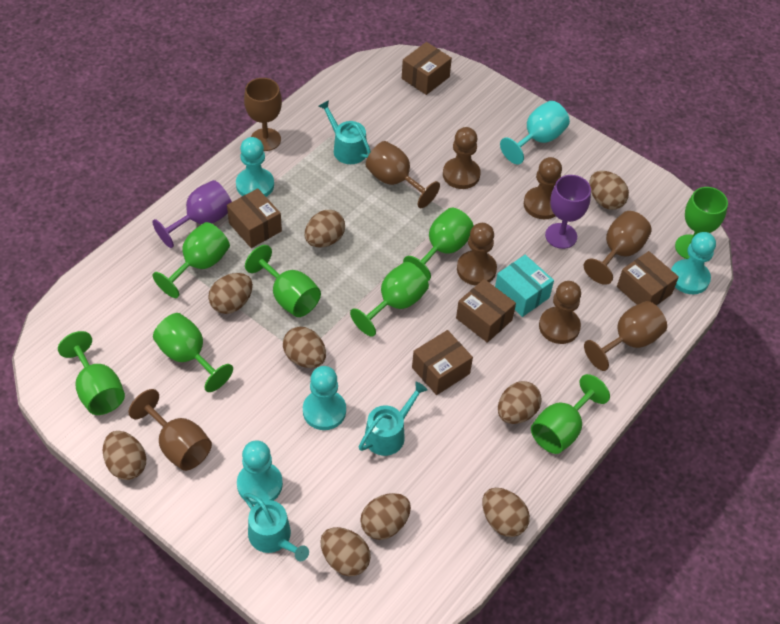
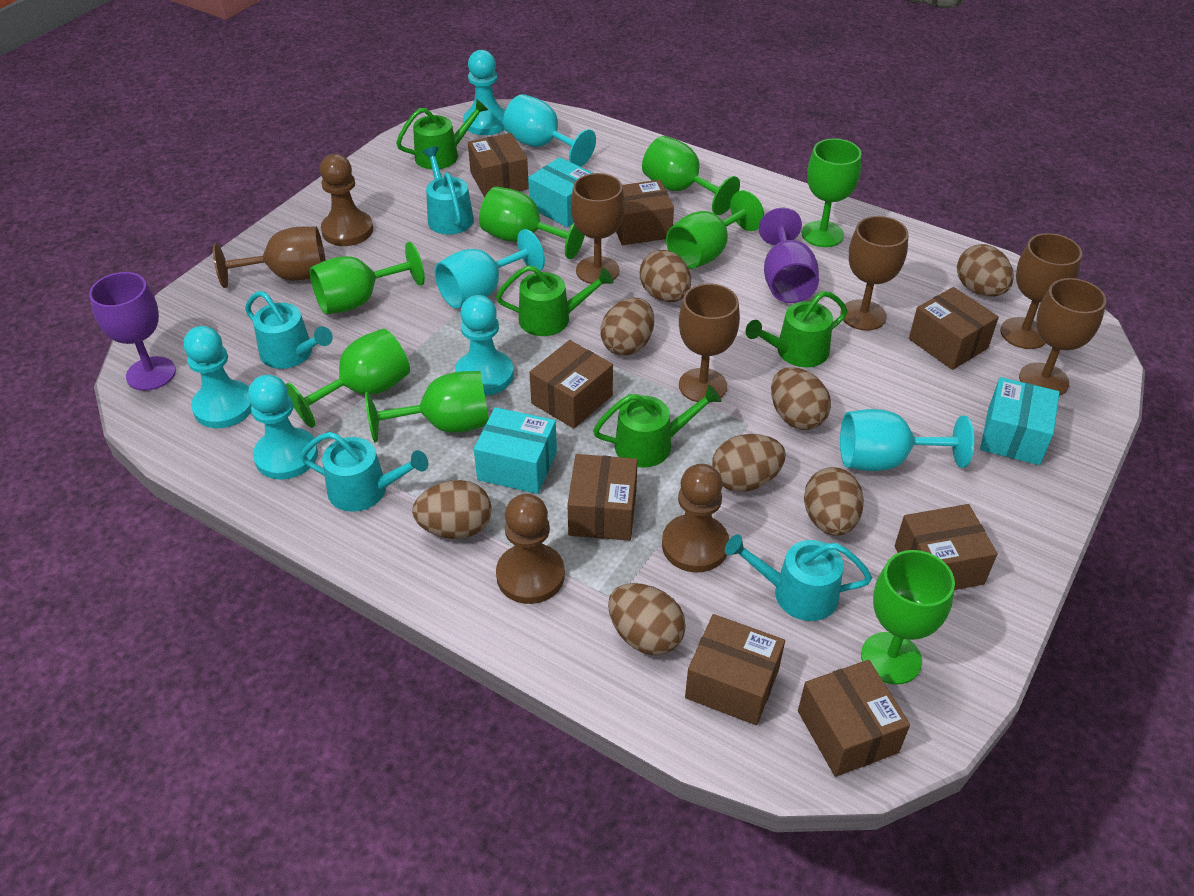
brown box: [227,188,282,248] [402,42,452,95] [412,330,473,395] [456,279,516,343] [617,251,679,305] = 5 -> [468,133,529,198] [529,340,613,429] [567,454,638,541] [616,180,674,245] [685,614,785,725] [798,660,910,777] [895,504,997,590] [909,287,999,370] = 8
brown egg: [103,431,146,480] [208,273,253,314] [283,327,326,368] [305,210,345,247] [320,527,371,576] [360,493,411,540] [482,488,530,537] [498,381,542,424] [590,171,629,210] = 9 -> [412,480,492,539] [600,298,654,356] [608,583,686,656] [640,250,691,302] [712,434,786,492] [771,367,831,430] [804,467,864,536] [957,244,1014,297] = 8
brown goblet: [129,389,212,471] [244,78,282,151] [366,141,440,208] [584,211,652,285] [584,301,667,371] = 5 -> [213,227,326,288] [571,173,625,284] [679,283,740,403] [841,216,909,331] [1000,233,1082,349] [1019,278,1106,396] = 6
brown pawn: [443,127,481,189] [457,223,497,285] [524,157,562,219] [539,281,581,344] = 4 -> [320,154,373,246] [496,494,565,604] [662,464,729,573] = 3
green watering can: none = 0 -> [396,99,488,169] [496,266,614,336] [593,385,721,468] [746,291,848,367] = 4
turquoise box: [495,255,554,317] = 1 -> [474,407,557,494] [528,157,592,227] [980,377,1060,465] = 3
turquoise goblet: [500,101,570,165] = 1 -> [435,229,545,309] [503,94,596,167] [840,409,974,471] = 3
turquoise watering can: [243,493,309,561] [319,100,371,164] [359,382,428,456] = 3 -> [245,291,333,369] [300,432,428,512] [423,147,474,235] [725,534,872,621] = 4

